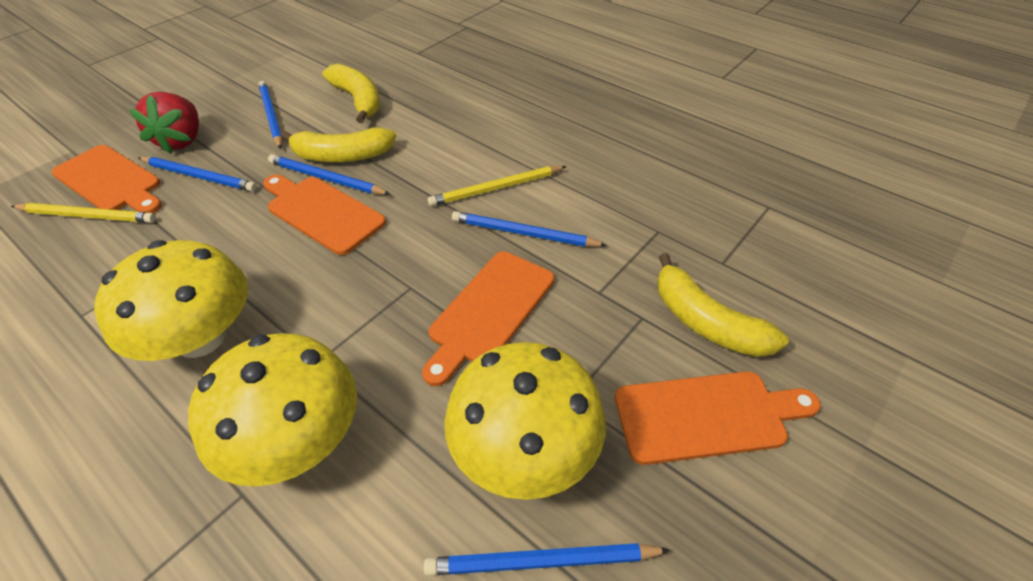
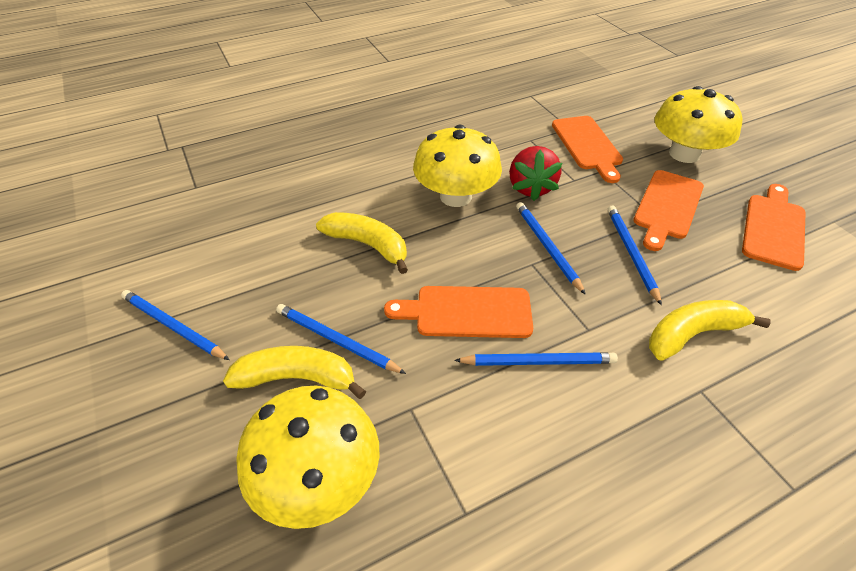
yellow pencil: [11,203,156,223] [428,166,567,206] = 2 -> none = 0

